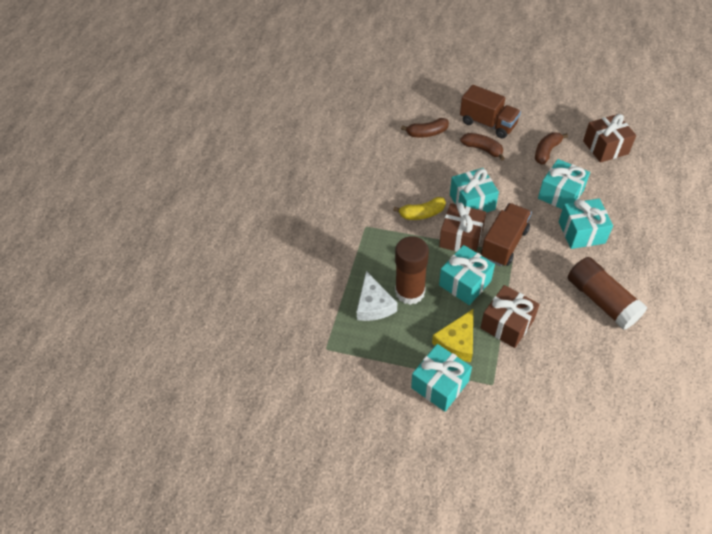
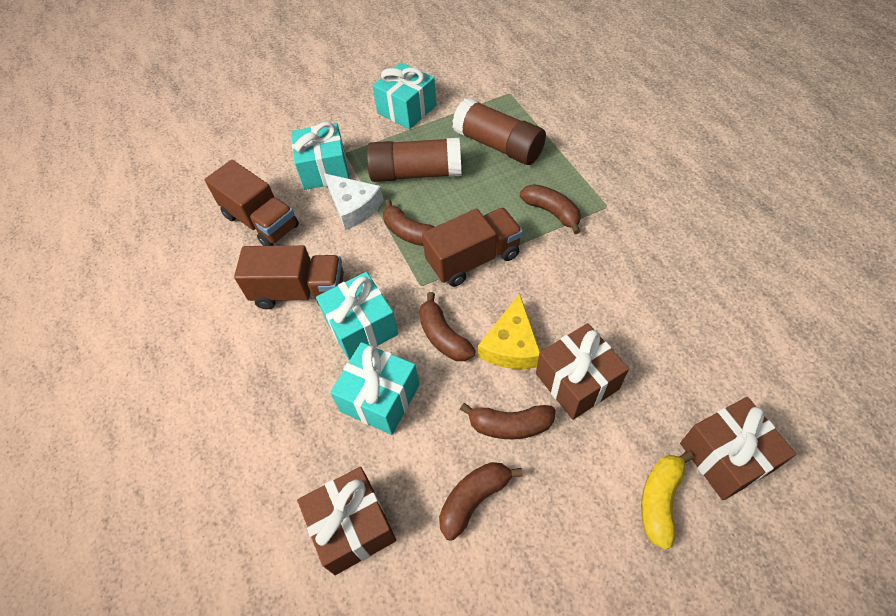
brown banana: [401,118,449,138] [460,133,505,161] [535,133,568,164] = 3 -> [383,199,434,246] [419,292,476,361] [439,462,523,540] [460,403,556,439] [520,184,581,234] = 5
brown truck: [460,85,521,138] [481,203,532,266] = 2 -> [205,160,299,246] [234,245,344,309] [422,207,523,287] = 3
turquoise gift: [411,344,472,412] [439,245,495,305] [450,168,499,213] [538,159,590,209] [559,199,613,249] = 5 -> [291,122,349,190] [316,272,398,360] [330,342,419,435] [372,62,436,129] = 4

